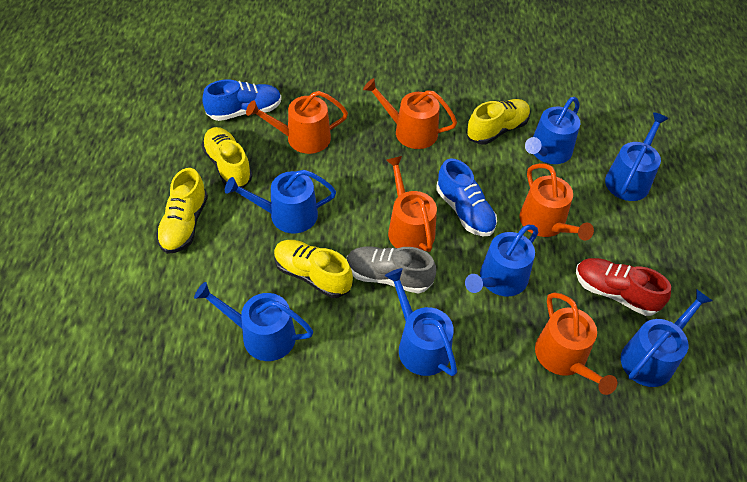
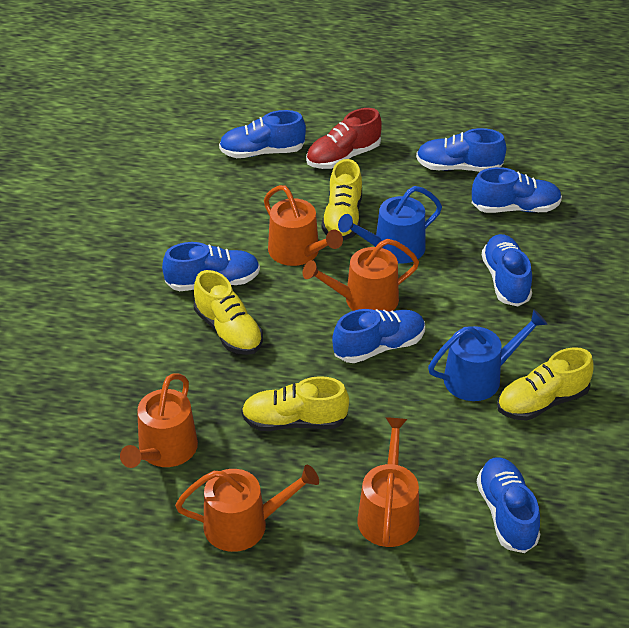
blue shoe: [203,80,282,121] [436,158,497,236] = 2 -> [162,242,260,291] [219,110,306,158] [332,309,425,363] [416,128,506,172] [472,167,562,213] [477,457,540,553] [482,234,532,306] = 7
blue watering can: [194,282,313,361] [225,170,336,233] [385,268,457,376] [465,225,538,296] [525,97,580,164] [605,112,669,201] [621,289,713,387] = 7 -> [338,186,442,264] [428,309,548,401] = 2
grey shoe: [347,246,436,294] = 1 -> none = 0

